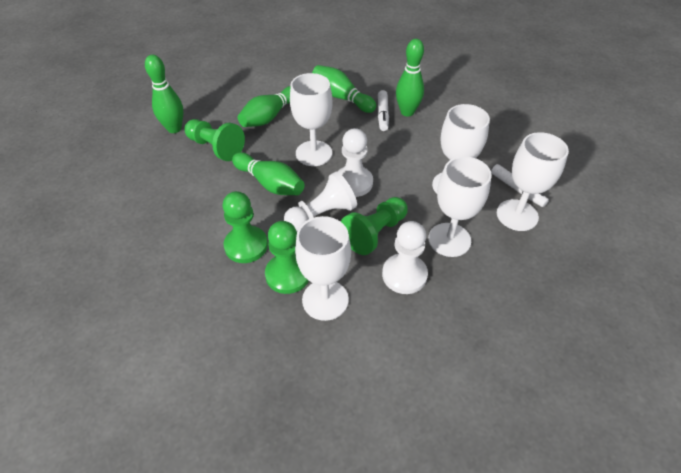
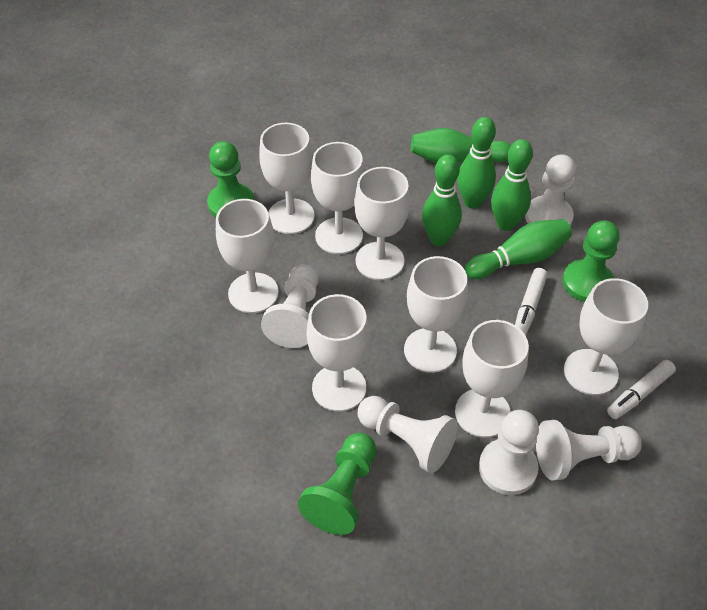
green pawn: [184,119,245,161] [222,191,268,263] [265,221,309,294] [341,197,408,255] = 4 -> [207,141,254,218] [298,433,377,535] [562,220,620,302] = 3
white goblet: [290,73,333,166] [295,216,351,321] [428,156,492,257] [432,104,490,194] [497,132,569,231] = 5 -> [216,199,279,313] [259,123,315,234] [307,294,369,412] [311,142,365,254] [354,167,410,280] [404,256,468,373] [455,320,529,438] [564,278,648,395] = 8
white pawn: [284,171,357,231] [337,128,373,197] [382,221,428,294] = 3 -> [261,265,318,348] [358,396,458,473] [479,410,539,495] [525,154,576,226] [536,420,642,480] = 5

